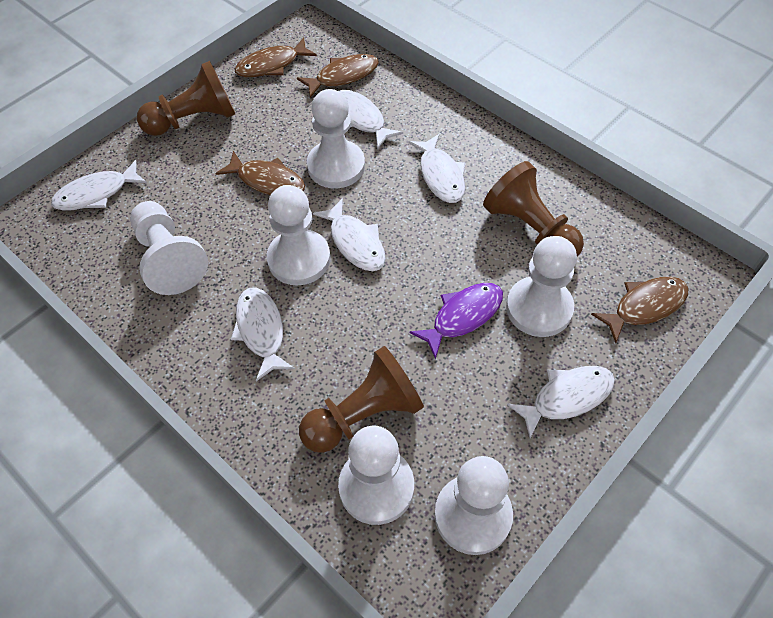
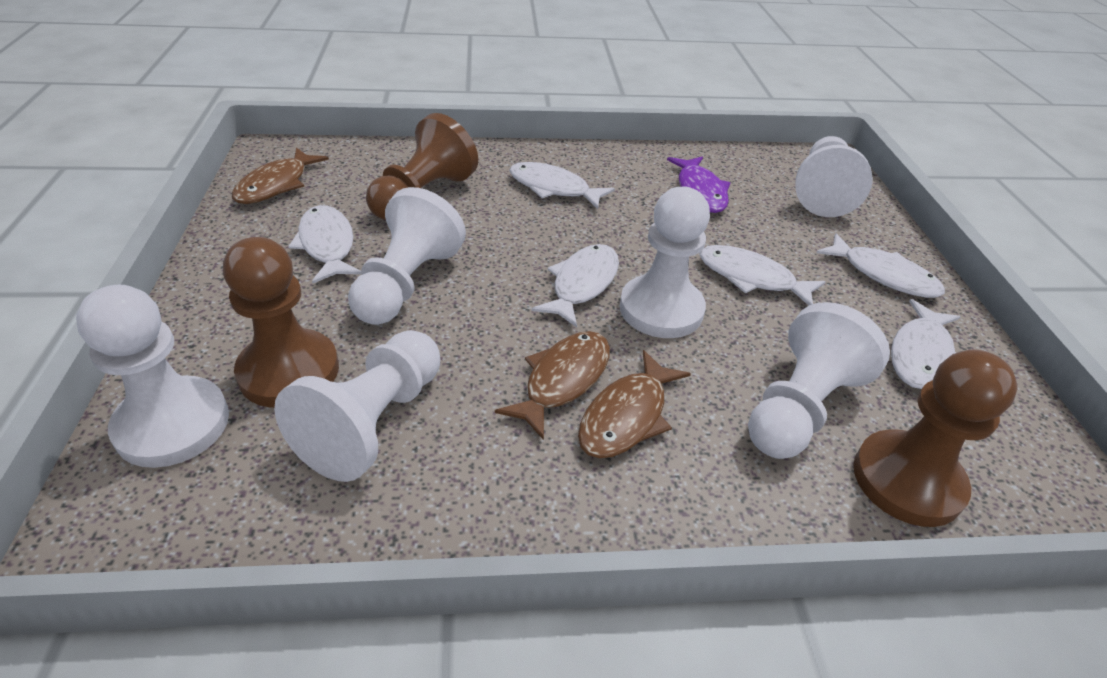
brown fish: [215,151,305,195] [235,37,317,77] [297,54,379,98] [591,277,689,343] = 4 -> [232,147,329,204] [495,331,610,440] [578,350,691,458] = 3

